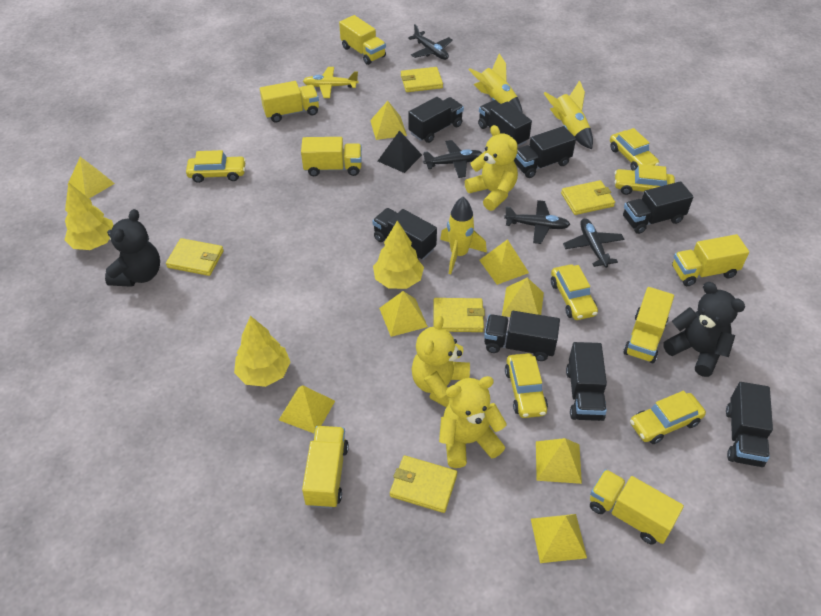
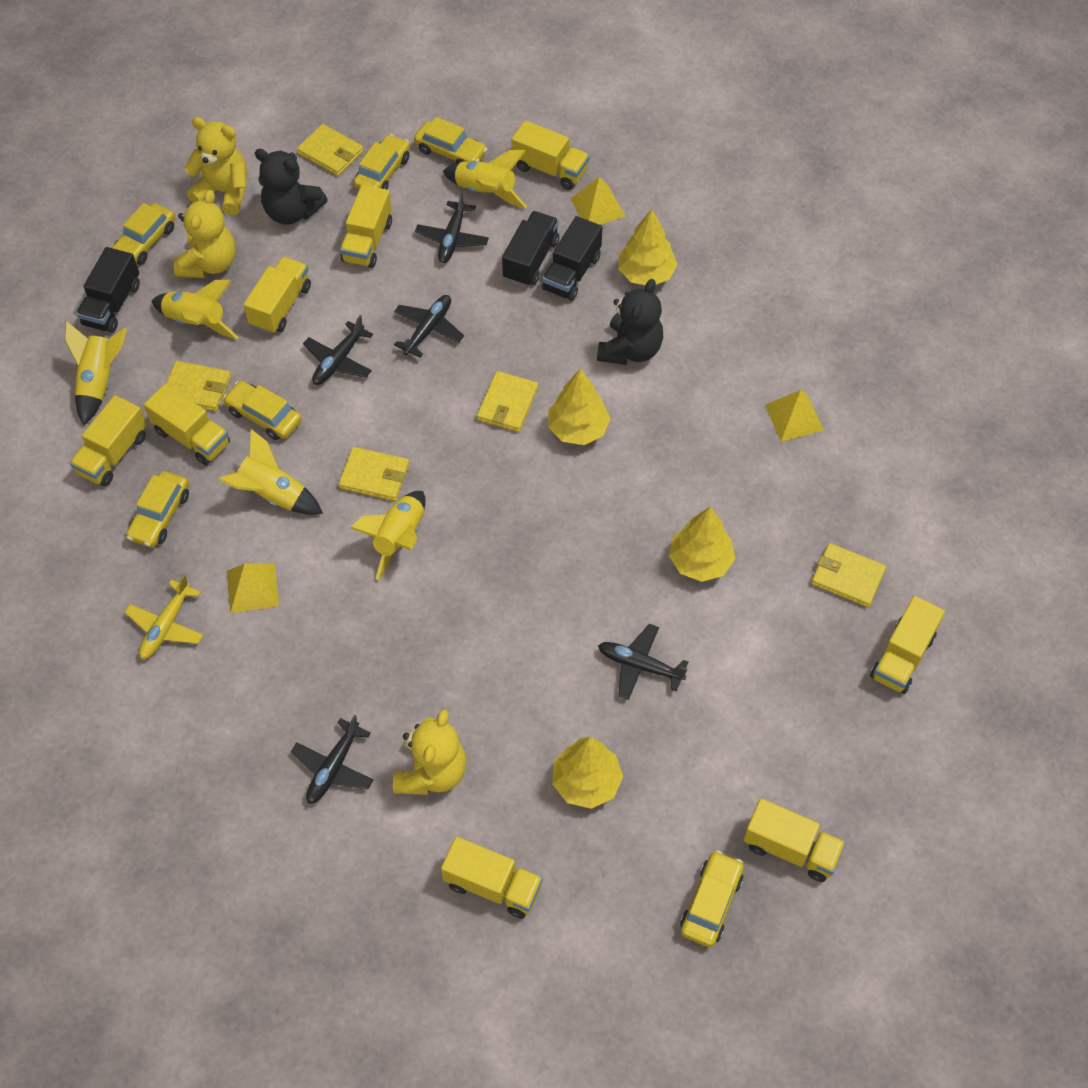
black plane: [408,24,453,60] [423,140,482,178] [504,200,571,244] [563,218,624,268] = 4 -> [291,714,373,804] [303,315,373,385] [394,295,464,358] [415,191,489,263] [598,624,688,700] = 5
black pyramid: [378,130,422,173] = 1 -> none = 0
black truck: [372,208,437,260] [408,97,464,143] [478,100,532,147] [484,311,560,361] [514,126,576,178] [566,342,607,421] [623,181,693,234] [726,382,773,467] = 8 -> [76,247,140,333] [502,211,559,287] [542,216,602,301] = 3
yellow pyramid: [67,157,115,198] [279,385,335,433] [370,101,407,140] [379,291,428,337] [479,239,529,285] [502,277,544,317] [531,514,587,563] [536,438,582,484] = 8 -> [227,563,279,613] [570,177,626,225] [765,390,824,441] = 3
yellow rocket: [440,197,487,274] [468,53,523,113] [544,80,593,149] = 3 -> [65,321,127,426] [151,280,238,339] [218,429,323,515] [350,491,426,580] [443,150,527,208] = 5
yellow tree: [64,182,114,250] [234,316,291,387] [373,220,424,289] = 3 -> [548,369,610,445] [552,737,623,809] [618,209,677,285] [669,507,735,582] = 4
yellow truck: [260,81,319,123] [301,137,362,176] [302,426,349,508] [339,15,386,65] [590,469,684,545] [624,287,674,363] [672,234,749,286] = 7 -> [70,395,147,486] [144,384,230,465] [243,256,311,334] [340,185,392,268] [441,837,543,918] [512,120,589,190] [743,798,846,882] [870,596,945,694] = 8

